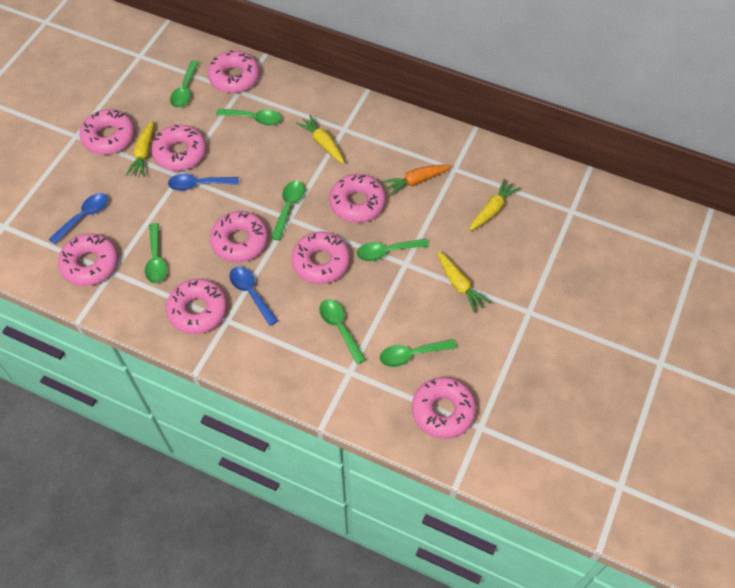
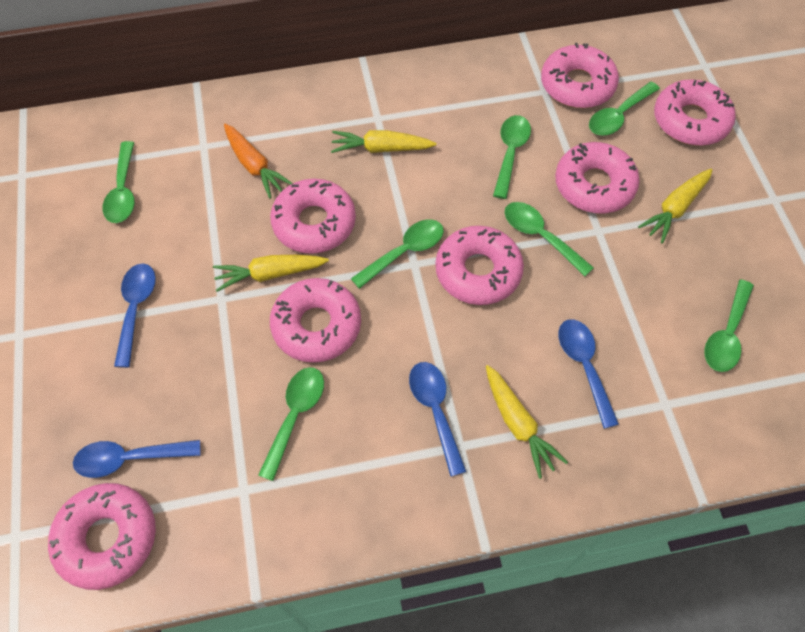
blue spoon: [49,193,108,244] [168,174,239,191] [229,267,278,326] = 3 -> [73,440,201,478] [114,264,156,368] [409,362,467,477] [558,319,619,429] = 4
pink donut: [58,233,118,286] [80,109,135,155] [151,125,206,171] [166,279,227,334] [208,50,260,93] [210,211,268,262] [291,232,350,284] [329,174,386,223] [412,377,476,439] = 9 -> [48,483,156,590] [270,179,356,254] [270,278,361,363] [435,226,524,305] [541,43,619,108] [555,142,640,213] [654,79,736,146] = 7

